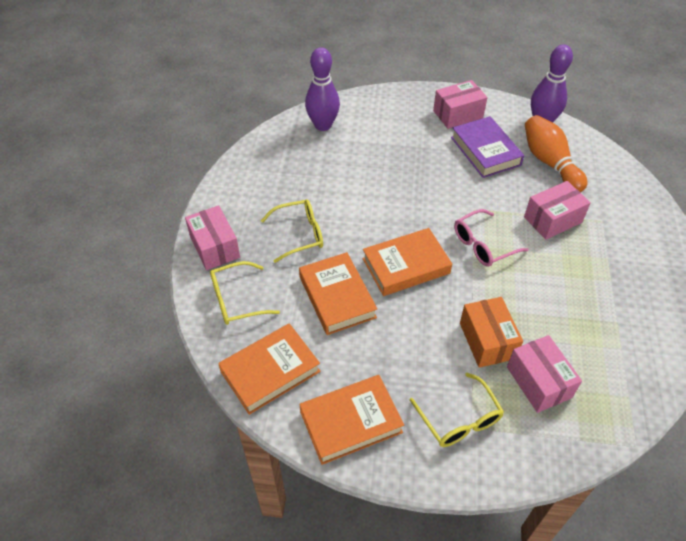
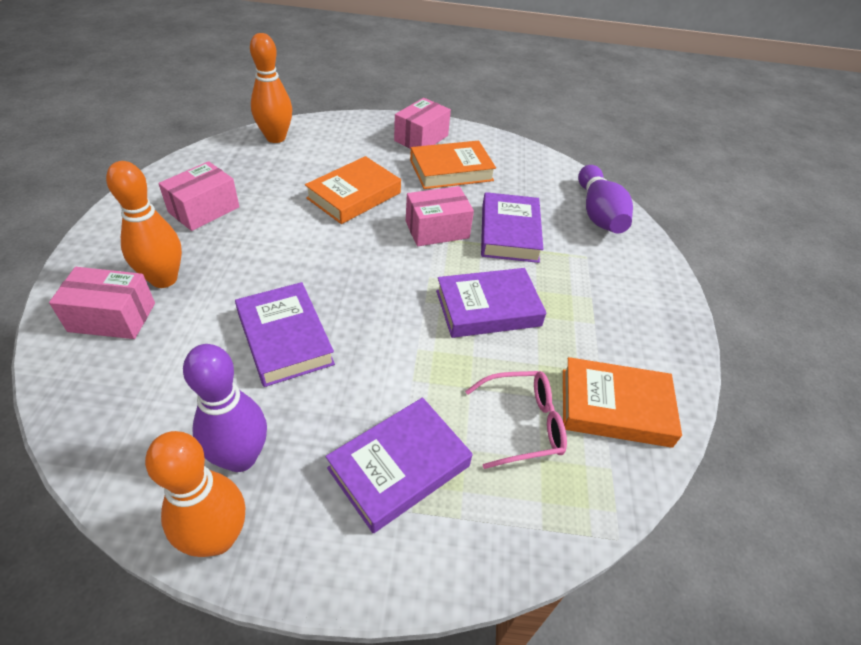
orange book: [218,323,321,415] [299,252,377,335] [299,375,404,465] [362,228,452,296] = 4 -> [305,156,401,224] [410,141,496,189] [563,357,682,448] = 3
orange bowling pin: [525,115,587,192] = 1 -> [106,161,182,288] [145,431,245,557] [250,33,292,143] = 3
orange box: [460,297,523,368] = 1 -> none = 0
purple book: [451,116,524,178] = 1 -> [235,282,335,387] [325,397,472,533] [436,268,546,338] [481,192,543,263] = 4
yellow glasses: [210,261,280,325] [261,199,323,263] [410,373,504,447] = 3 -> none = 0

